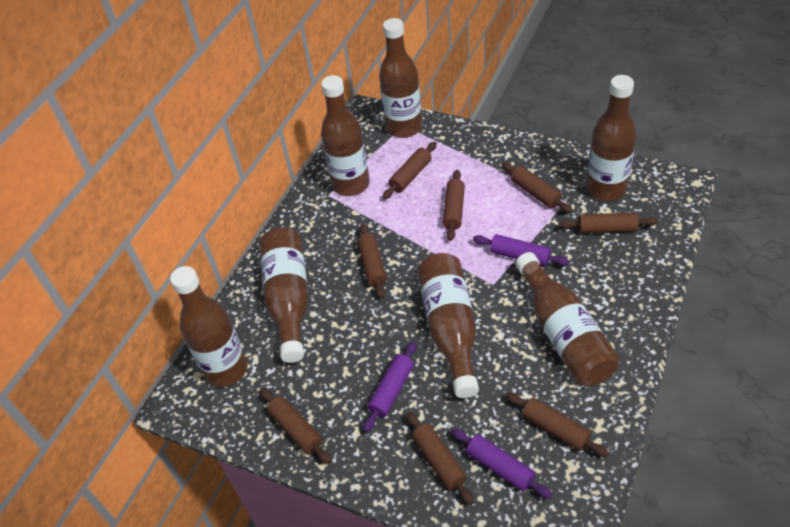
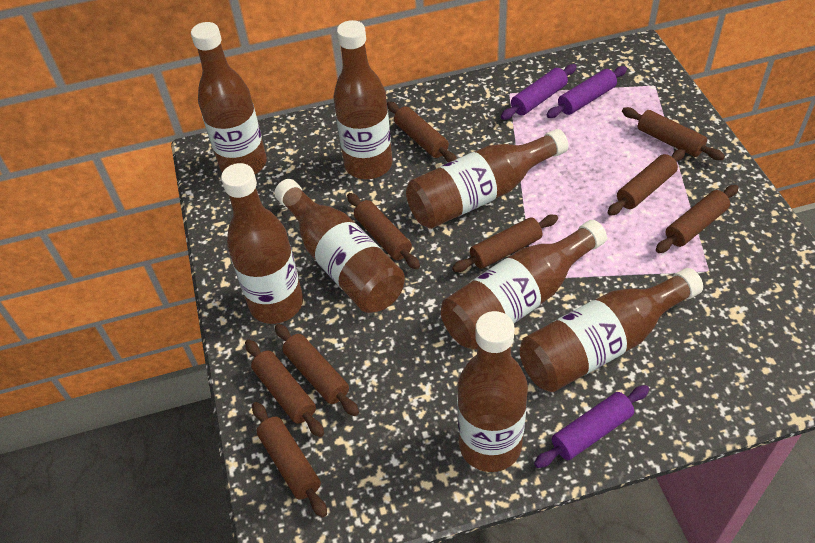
brown bottle: [170,266,248,387] [260,228,309,363] [321,75,370,196] [379,18,422,138] [417,253,479,398] [516,252,620,386] [586,75,637,201] = 7 -> [191,22,267,174] [221,163,303,324] [274,179,405,313] [333,20,393,179] [406,129,569,229] [441,220,607,350] [457,311,528,472] [520,268,703,392] = 8
brown rolling pin: [260,388,331,464] [357,224,387,299] [383,142,437,199] [406,411,474,505] [443,170,465,241] [502,162,572,213] [506,392,609,457] [559,212,658,233] = 8 -> [245,339,324,437] [252,402,327,518] [275,324,359,416] [347,193,420,269] [387,102,457,163] [452,215,558,272] [608,149,685,216] [622,107,725,160] [656,185,739,253] = 9

